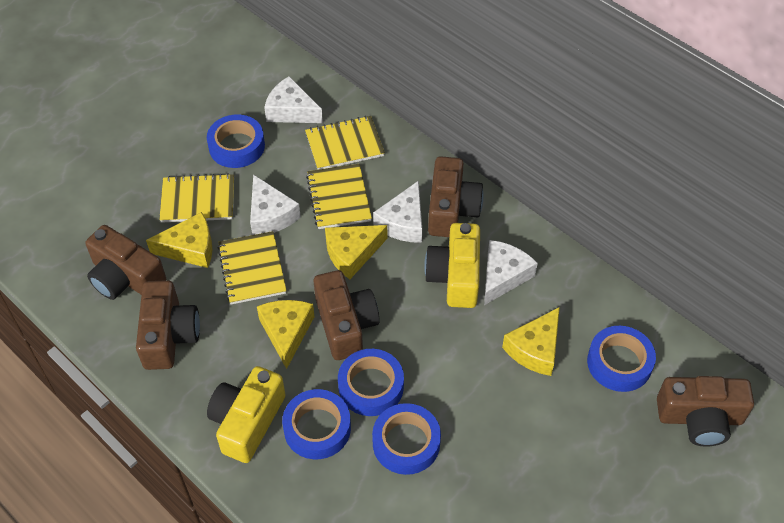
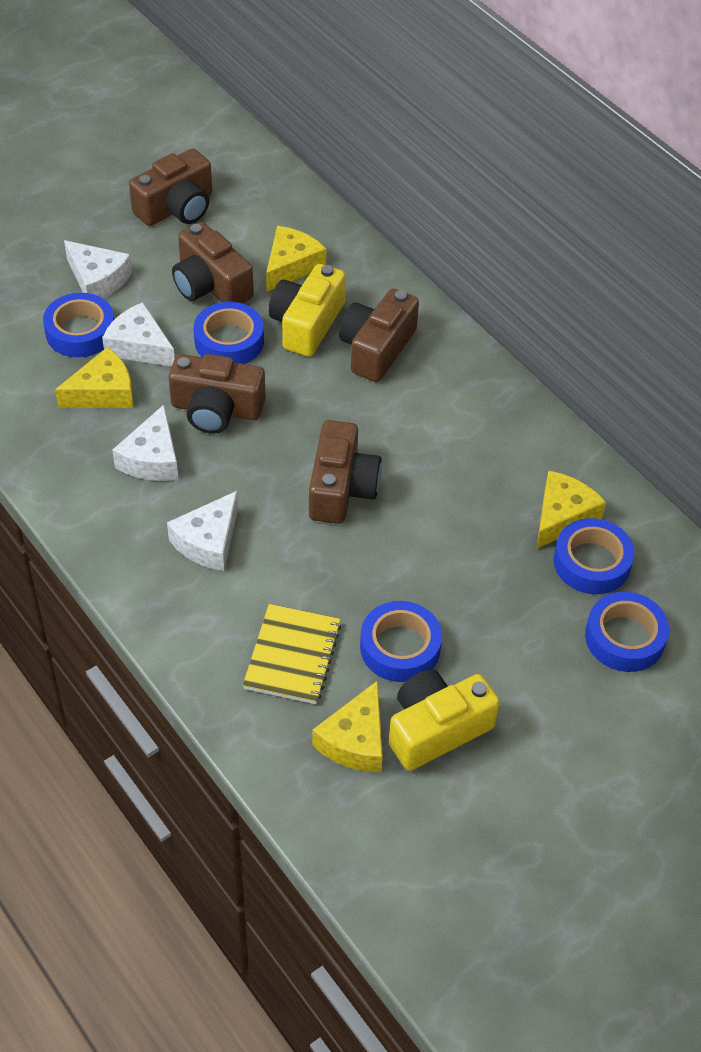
yellow notebook: [159,173,234,223] [218,231,287,304] [305,116,385,170] [306,164,372,229] = 4 -> [243,604,341,704] = 1

